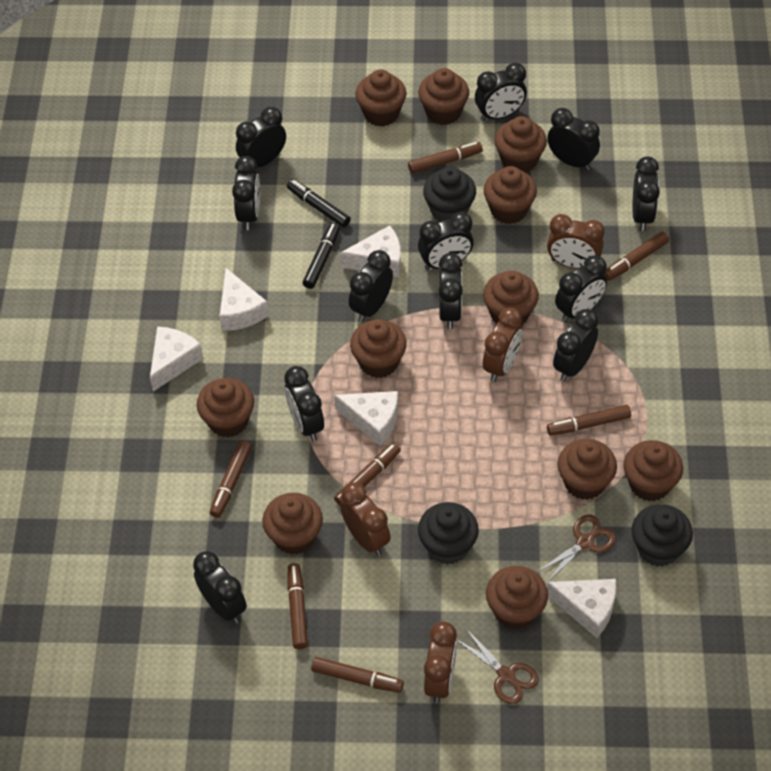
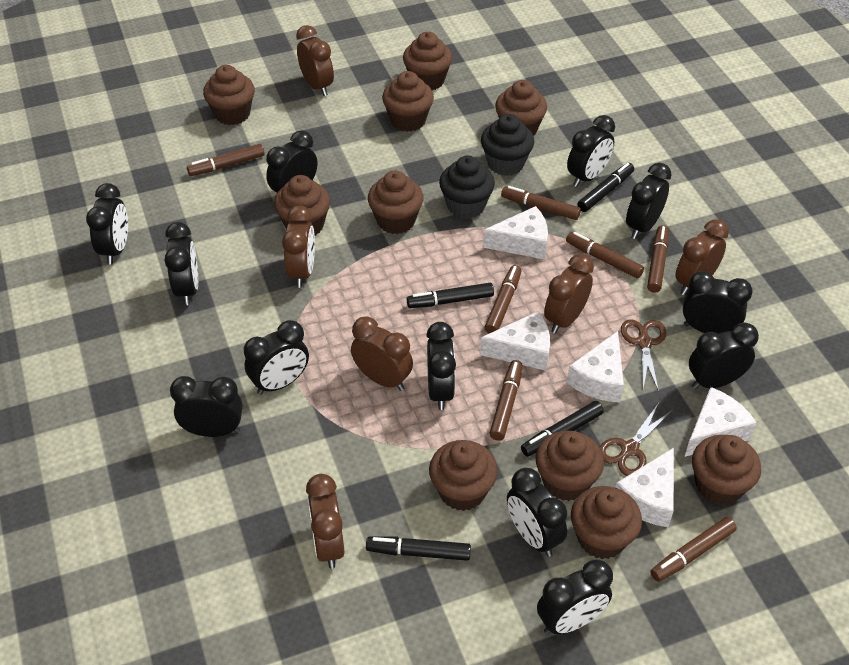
black cupcake: [418,502,479,565] [423,167,476,221] [632,504,693,567] = 3 -> [439,155,495,219] [481,114,534,176] = 2
black marker: [287,179,351,227] [303,222,340,289] = 2 -> [366,537,471,561] [407,283,494,308] [521,401,604,457] [577,163,634,212] = 4
brown clock: [340,482,391,556] [424,622,457,703] [483,307,523,382] [547,214,605,269] = 4 -> [282,205,315,288] [296,25,334,96] [306,474,345,569] [351,316,413,391] [544,254,594,334] [675,219,729,296] = 6
brown cupcake: [197,378,254,437] [262,493,323,555] [350,319,407,378] [355,70,406,127] [418,68,469,125] [483,166,537,224] [483,270,539,325] [486,566,548,630] [494,116,547,173] [557,439,617,500] [623,440,683,501] = 11 -> [203,65,255,125] [274,175,330,236] [368,171,424,234] [382,71,434,132] [403,32,453,90] [429,440,498,511] [495,80,547,136] [535,431,604,501] [571,486,642,559] [692,435,761,505] = 10

